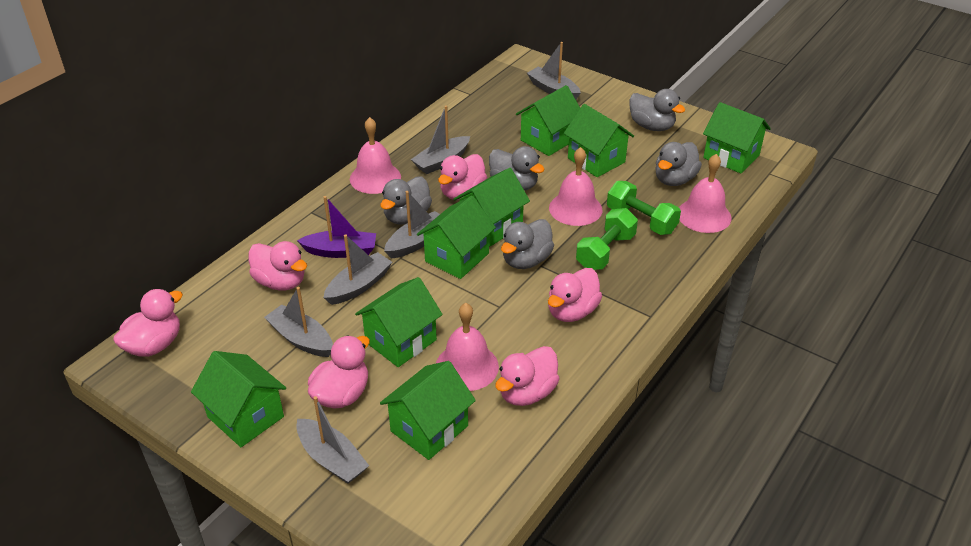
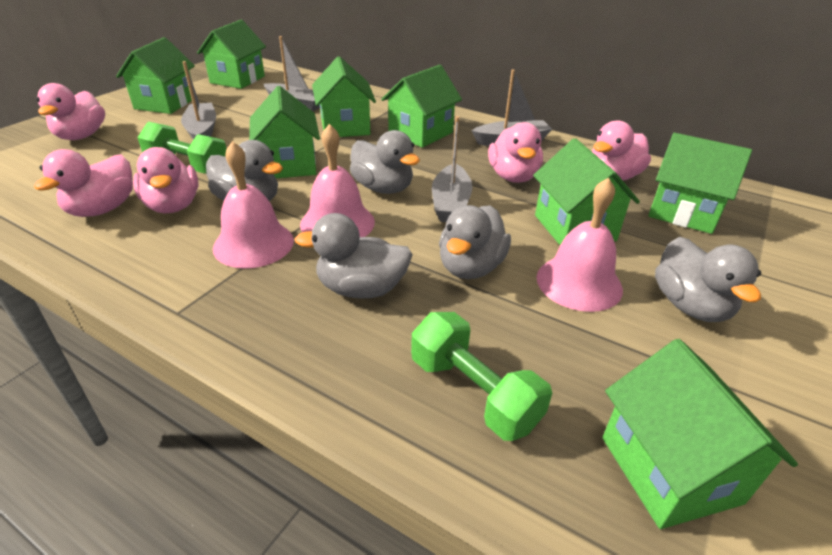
grey boat: [264,287,333,357] [296,396,369,484] [323,235,392,305] [384,191,440,258] [411,105,470,174] [527,42,581,100] = 6 -> [181,61,216,140] [264,36,320,111] [432,116,473,222] [472,69,552,146] = 4
pink bell: [350,117,401,194] [436,303,499,391] [549,147,602,226] [679,154,731,233] = 4 -> [213,141,294,269] [300,124,375,237] [537,177,623,312] = 3
pink duck: [113,289,183,357] [249,241,307,290] [308,336,370,409] [438,154,487,200] [495,346,559,406] [548,268,602,322] = 6 -> [34,149,133,217] [36,83,105,140] [133,147,198,213] [488,122,543,183] [592,120,651,181] = 5
purple boat: [297,196,376,258] = 1 -> none = 0

